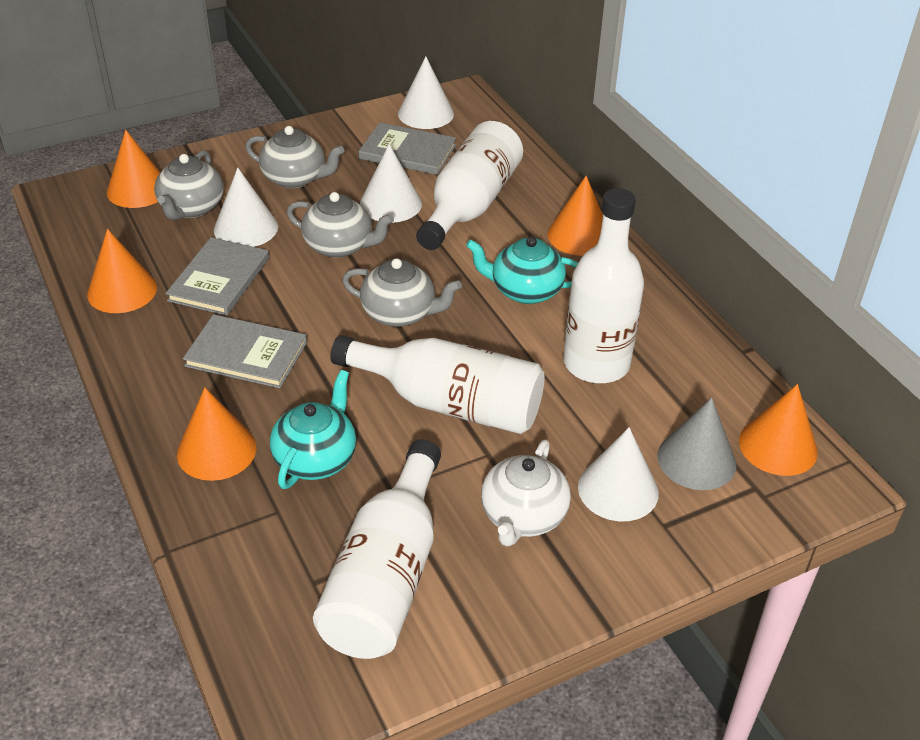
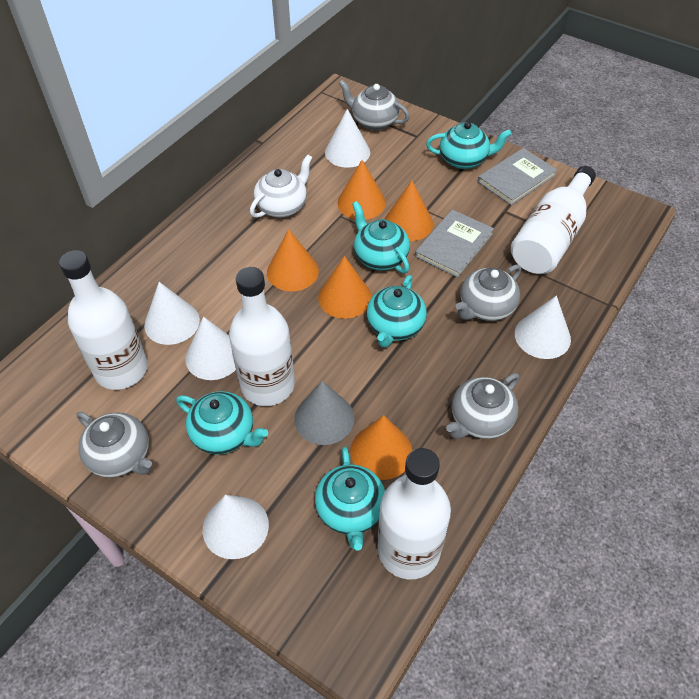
grey book: [165,237,269,316] [183,314,307,388] [359,122,456,175] = 3 -> [415,209,494,277] [478,148,557,205] = 2
turquoise teapot: [270,370,356,489] [466,237,578,304] = 2 -> [176,391,268,455] [315,447,385,551] [352,201,410,273] [367,275,427,348] [426,122,512,169] = 5
white cone: [214,168,278,247] [360,144,422,223] [398,57,454,129] [578,427,659,521] = 4 -> [144,282,200,345] [186,317,236,380] [203,495,269,559] [325,109,370,168] [515,295,571,359] = 5

